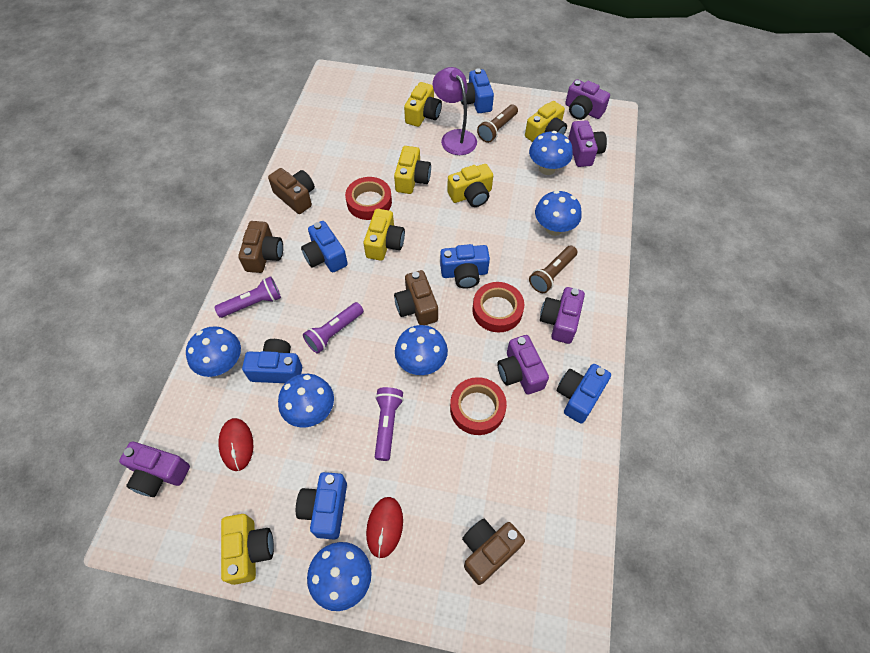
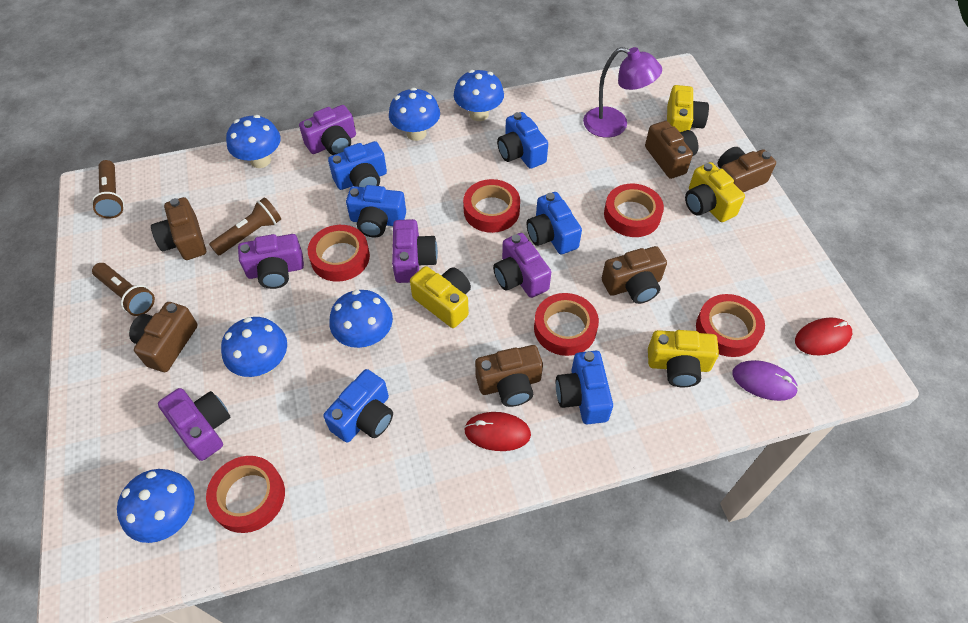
brown camera: [238,221,283,273] [268,168,315,214] [394,270,438,325] [462,519,525,585] = 4 -> [129,302,198,372] [151,197,206,260] [475,345,543,407] [602,246,667,304] [645,121,698,179] [717,147,776,192] = 6
brown flashlight: [477,104,518,143] [529,246,577,293] = 2 -> [92,160,124,219] [92,263,155,316] [209,197,281,256] = 3
purple flashlight: [215,276,281,318] [303,302,364,354] [375,387,404,461] = 3 -> none = 0
purple mouse: none = 0 -> [732,360,798,401] = 1
red tape: [345,177,392,220] [450,377,507,435] [472,282,524,332] = 3 -> [206,456,285,533] [308,225,370,282] [463,179,520,233] [534,293,599,356] [604,184,664,237] [696,294,765,357] = 6
yellow camera: [221,514,274,585] [364,209,405,261] [394,146,431,194] [404,82,442,127] [447,164,493,207] [525,101,567,142] = 6 -> [410,266,471,328] [648,330,719,387] [667,85,709,132] [685,162,745,222] = 4

